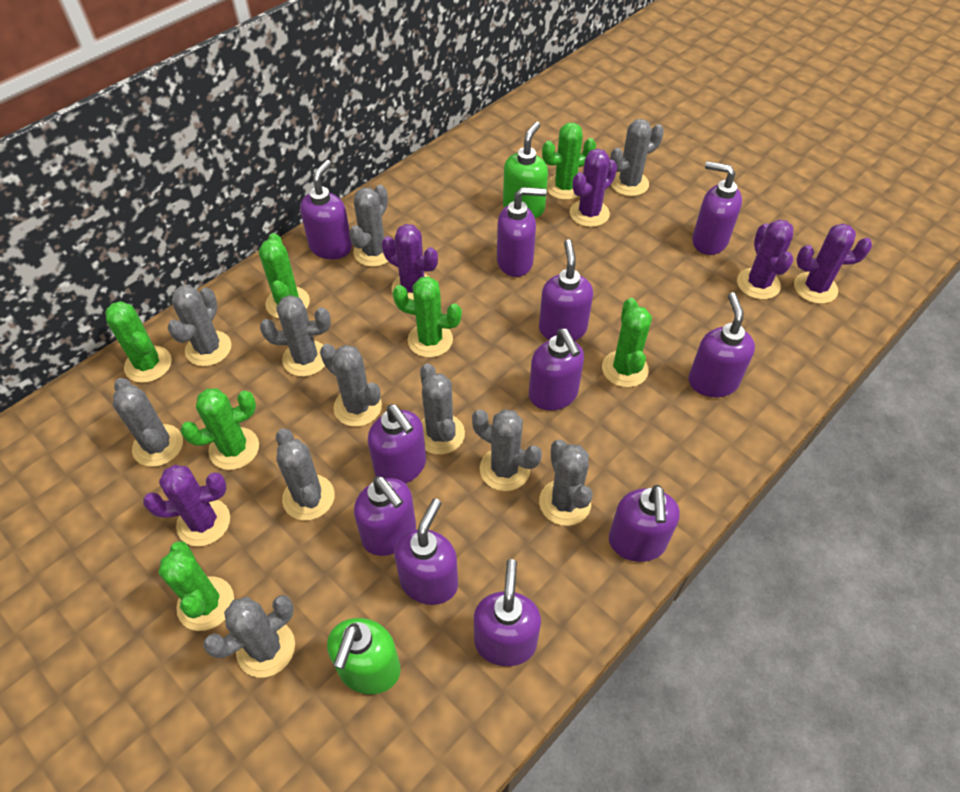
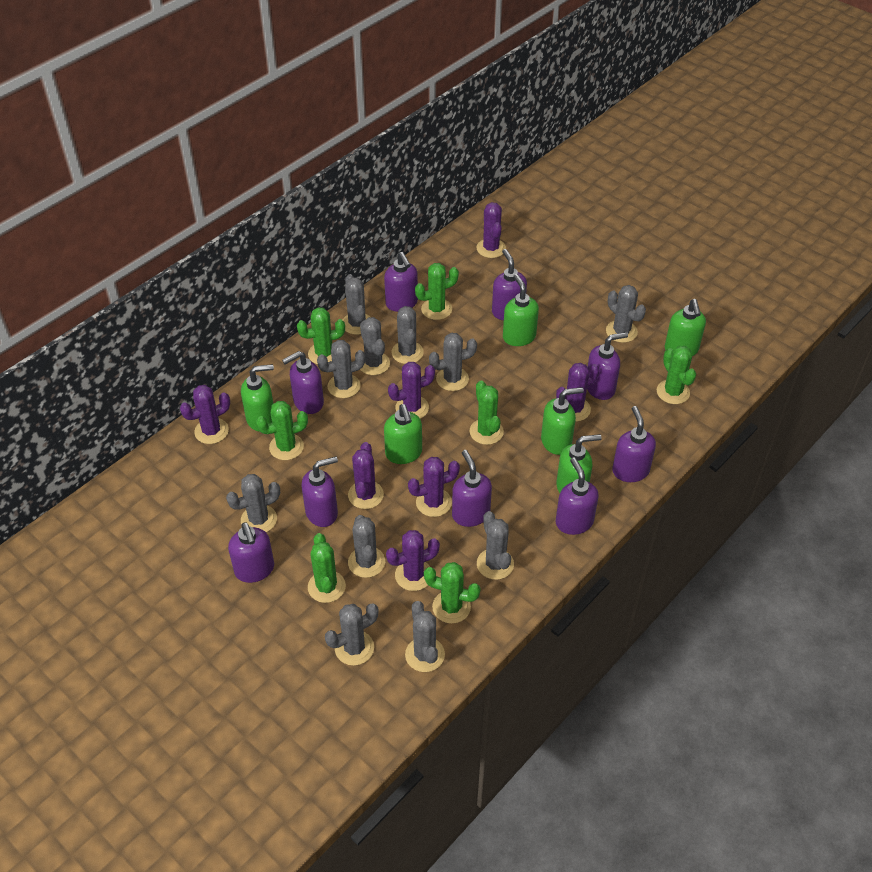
green soap dispenser: [327,618,401,694] [503,122,548,218] = 2 -> [241,364,274,432] [384,404,422,464] [503,274,539,346] [541,387,584,455] [556,434,602,493] [665,299,706,356] = 6
purple cactus: [143,465,230,546] [382,224,438,300] [570,149,617,227] [737,219,794,299] [794,223,872,304] = 5 -> [180,385,230,444] [348,442,384,509] [386,530,440,591] [388,362,435,419] [408,457,460,517] [476,202,506,258] [556,363,599,422] = 7
purple soap dispenser: [300,160,352,259] [354,476,416,556] [368,404,426,484] [394,498,458,605] [474,559,541,666] [497,187,547,277] [529,329,584,411] [539,239,593,341] [609,485,680,562] [688,292,755,397] [692,161,742,255] = 11 -> [228,522,274,583] [282,351,324,414] [302,457,338,527] [384,252,418,312] [452,450,492,527] [492,249,527,320] [556,457,598,535] [587,332,628,400] [612,406,656,482] = 9

